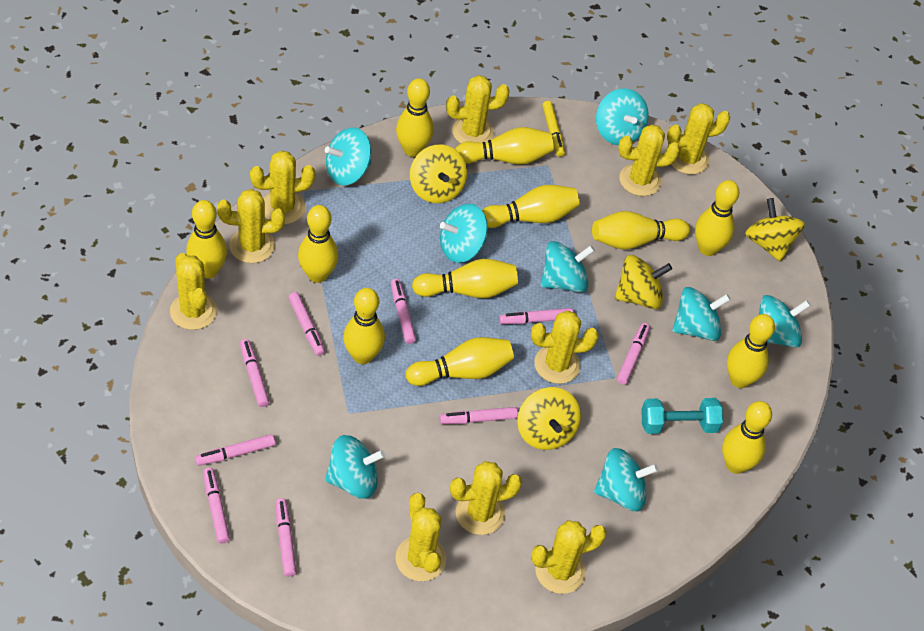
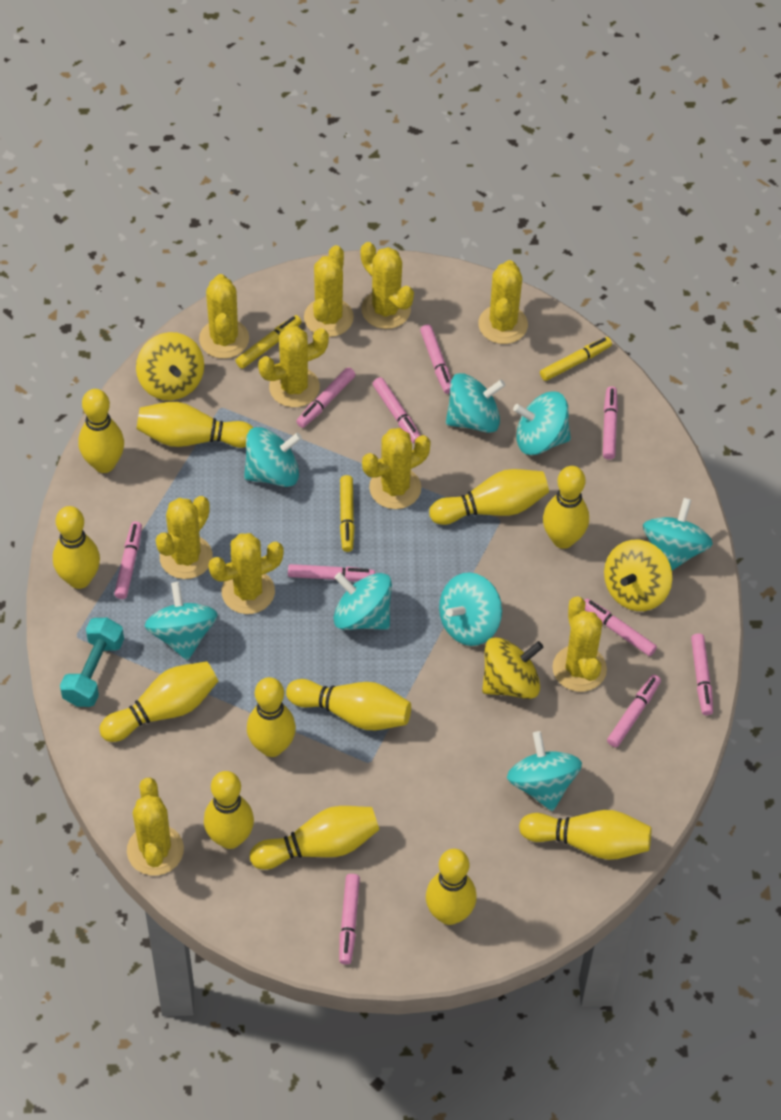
pink marker: [195,434,275,466] [203,468,230,543] [240,339,269,407] [276,498,296,577] [288,292,325,356] [391,279,416,344] [440,407,518,424] [499,308,573,324] [617,323,650,385] = 9 -> [114,521,142,599] [288,564,375,581] [296,367,356,428] [339,874,360,965] [372,377,421,444] [420,324,451,394] [584,598,657,656] [603,386,618,460] [607,675,661,747] [691,633,713,715] = 10
yellow marker: [542,101,565,157] = 1 -> [235,315,302,369] [340,475,355,552] [540,337,612,381] = 3
yellow spinning top: [410,145,467,203] [517,387,581,450] [615,255,672,309] [745,198,805,261] = 4 -> [136,332,204,400] [482,637,544,699] [604,540,672,611] = 3

